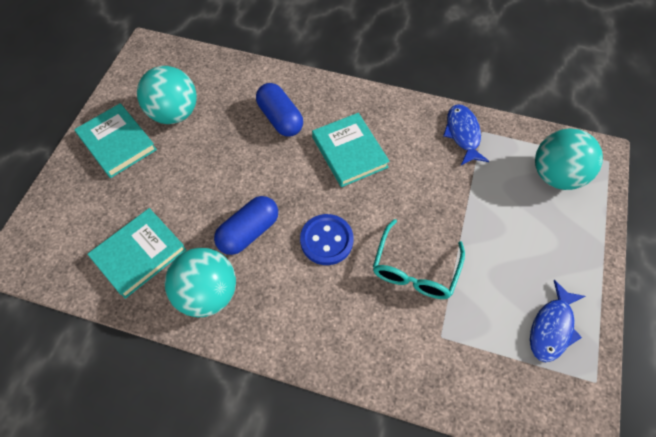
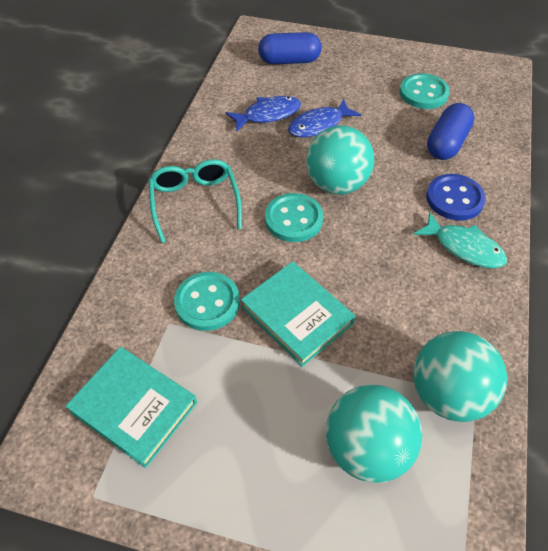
turquoise book: [74,103,157,178] [87,208,186,299] [312,113,390,187] = 3 -> [65,347,197,468] [241,261,355,367] = 2
turquoise button: none = 0 -> [174,272,240,331] [265,193,323,242] [399,73,450,109] = 3
turquoise fish: none = 0 -> [413,212,507,268] = 1

